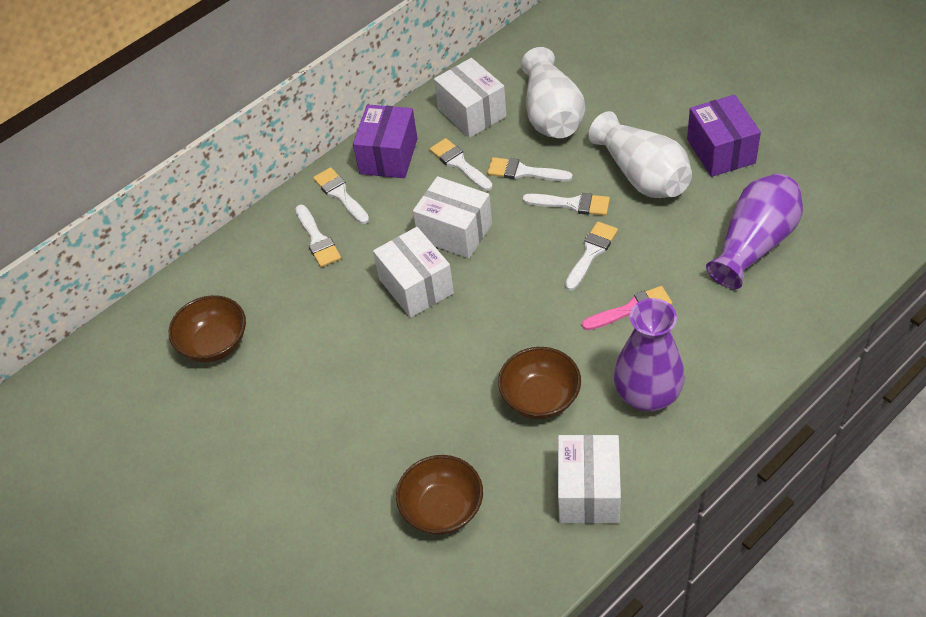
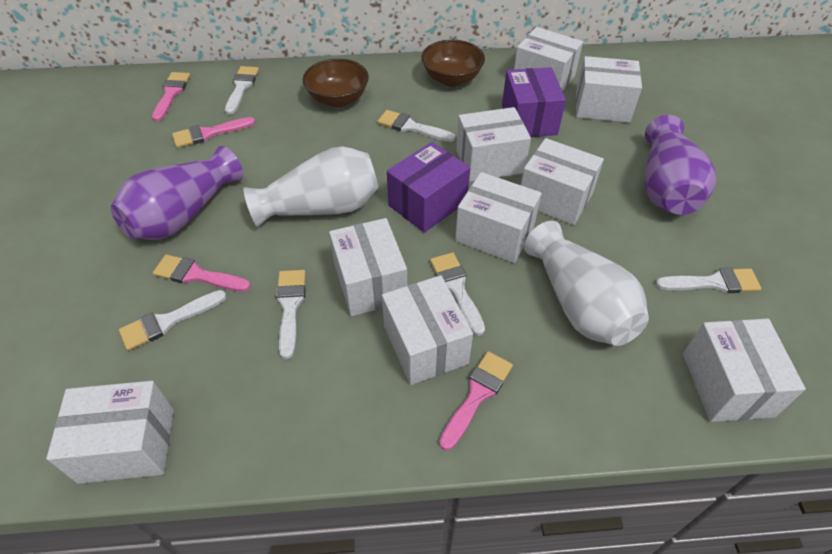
brown bowl: [169,295,246,362] [396,455,483,535] [498,347,581,419] = 3 -> [302,59,369,107] [421,40,485,86] = 2
pink brush: [582,286,672,330] = 1 -> [152,72,191,121] [153,254,251,292] [172,117,255,148] [439,351,513,451] = 4
white box: [373,227,454,318] [413,176,492,259] [434,58,507,138] [558,434,621,523] = 4 -> [46,381,174,484] [329,218,407,316] [382,275,473,385] [455,172,542,263] [456,107,531,182] [514,27,583,92] [521,138,604,225] [576,56,642,123] [683,319,806,422] = 9

